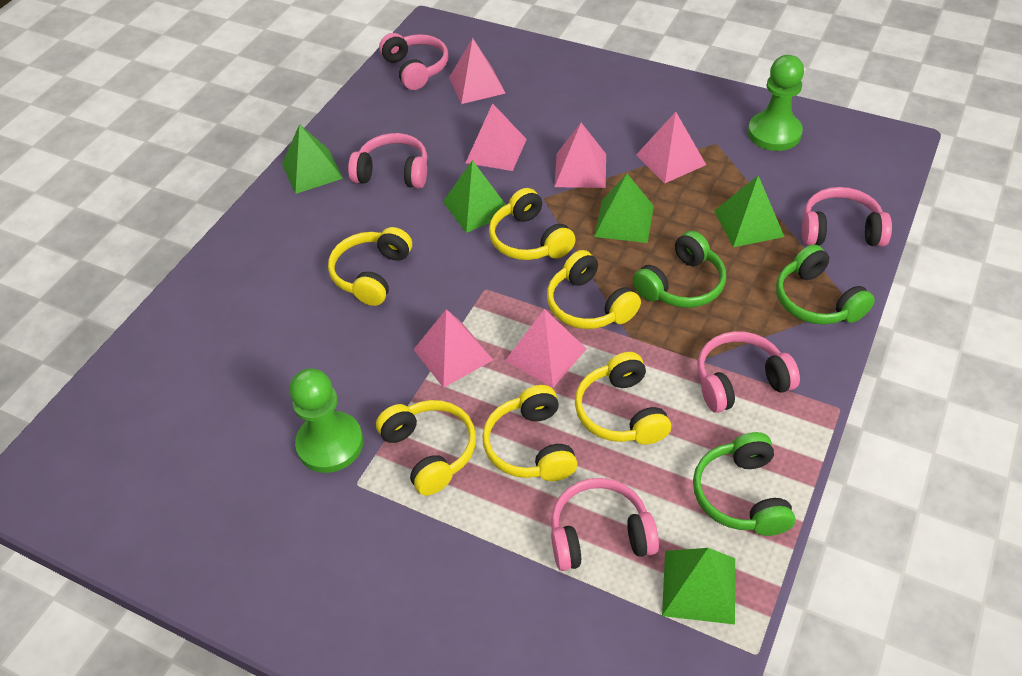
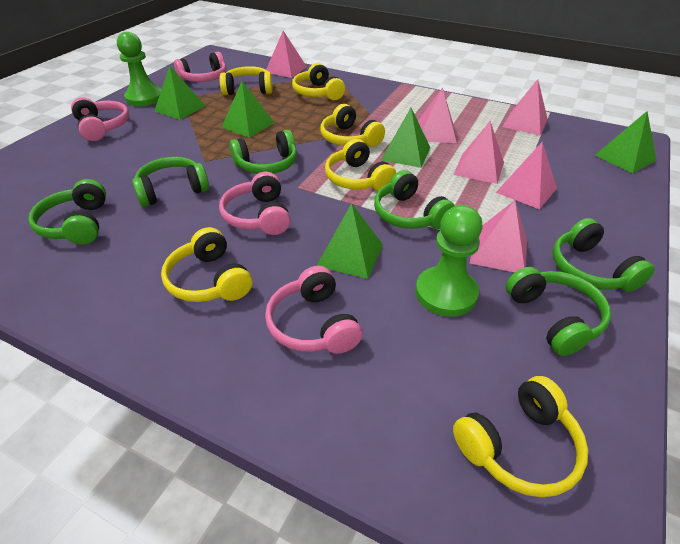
green headphones: [633,231,726,308] [693,432,795,536] [776,244,875,325] = 3 -> [28,179,106,245] [132,157,209,207] [229,130,297,174] [374,170,455,229] [506,267,611,356] [553,218,655,292] = 6
pink headphones: [348,133,427,189] [379,33,448,90] [551,478,659,571] [697,331,800,413] [802,187,892,247] = 5 -> [71,97,130,141] [174,52,226,82] [219,172,291,235] [265,266,363,354] = 4

